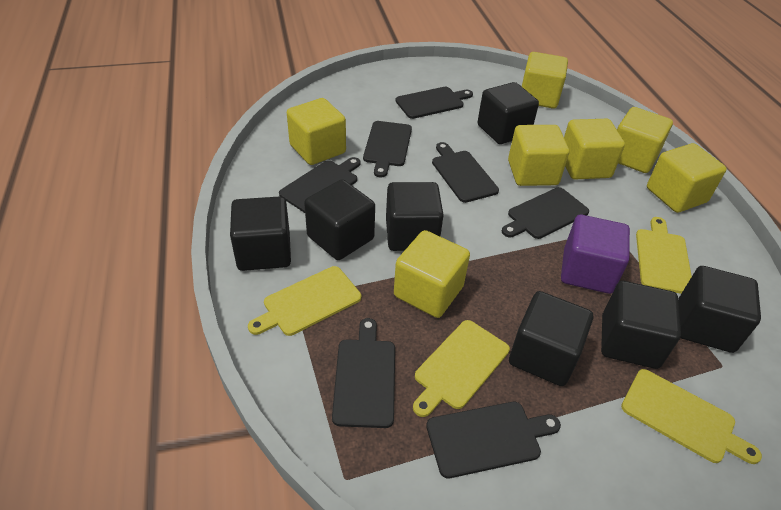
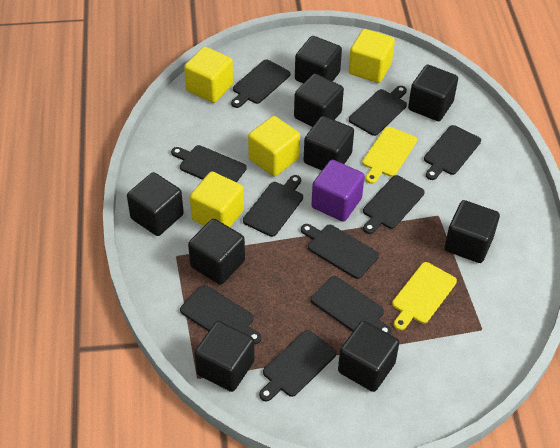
black cube: [230,196,291,271] [304,179,375,260] [386,182,444,251] [478,82,539,144] [509,291,593,386] [601,281,681,369] [678,266,761,353] = 7 -> [127,172,184,236] [188,219,245,285] [194,321,255,392] [294,73,344,127] [295,36,342,84] [304,116,354,170] [338,321,399,392] [408,65,458,121] [445,200,500,263] = 9
black cutting board: [279,157,361,213] [332,318,395,428] [363,121,412,177] [396,87,473,119] [426,402,561,478] [432,142,499,203] [502,187,589,239] = 7 -> [171,145,247,182] [180,285,261,344] [231,59,290,108] [243,175,303,237] [259,330,336,401] [301,224,379,279] [311,276,392,335] [349,86,407,136] [363,175,425,234] [424,125,481,180] = 10
yellow cube: [287,98,346,165] [394,230,470,318] [508,125,569,186] [522,52,568,108] [564,119,625,179] [617,107,673,173] [647,143,726,213] = 7 -> [184,47,233,103] [190,171,244,227] [248,116,300,177] [349,29,395,83] = 4
yellow cutting board: [248,266,361,336] [413,320,510,417] [621,369,762,464] [636,217,692,294] = 4 -> [362,127,417,184] [392,262,457,330] = 2

